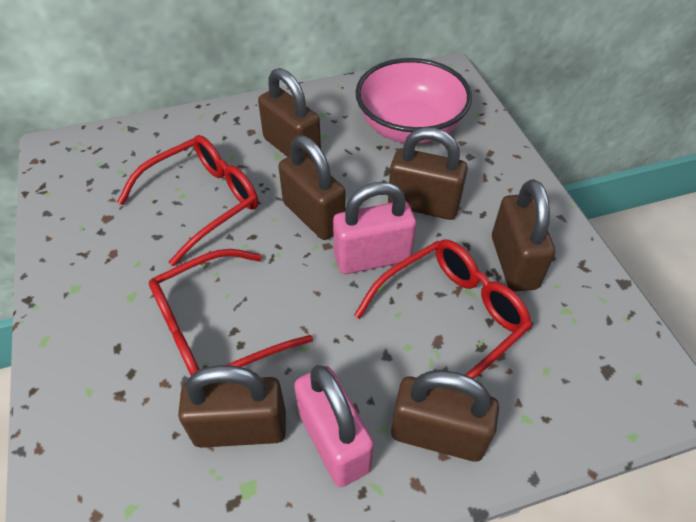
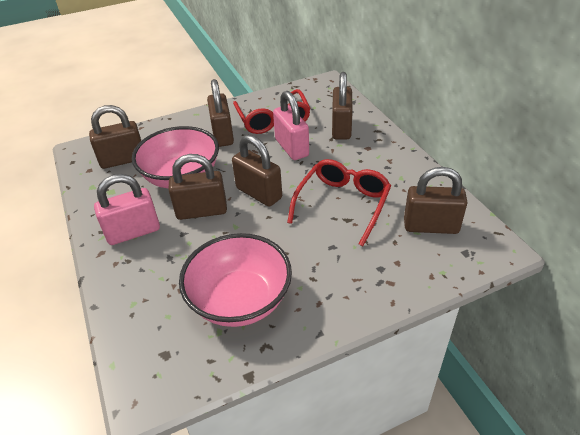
pink bowl: [355,58,472,144] = 1 -> [132,126,219,188] [179,233,292,327] = 2
red glasses: [117,135,258,266] [149,249,313,376] [354,239,532,379] = 3 -> [233,89,311,134] [287,159,391,246] = 2

